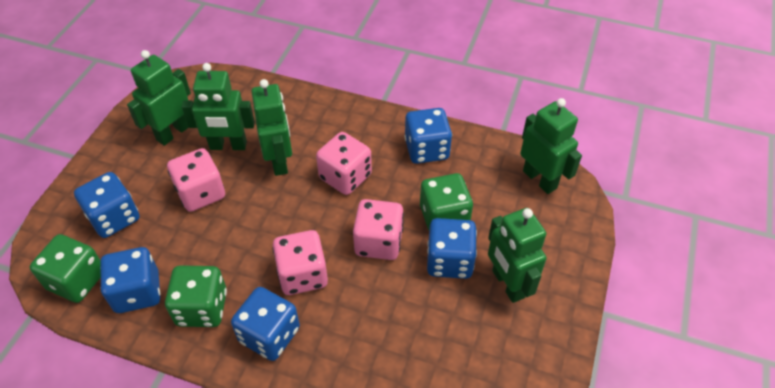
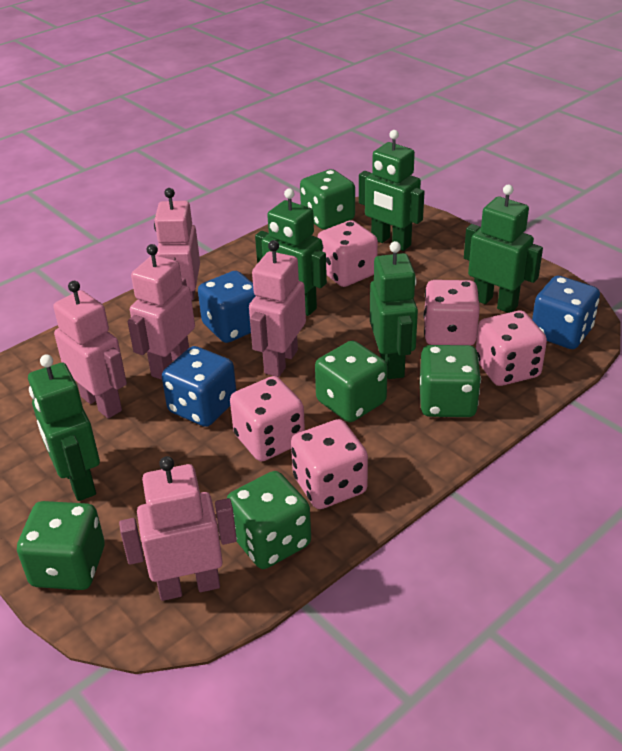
blue dice: [74,172,140,238] [100,247,160,313] [231,287,300,361] [405,108,452,164] [427,218,477,279] = 5 -> [162,346,237,427] [198,271,255,343] [532,276,600,349] = 3
green dice: [30,234,101,303] [165,265,227,327] [420,173,473,230] = 3 -> [17,501,105,590] [227,471,311,569] [300,169,355,230] [315,340,388,422] [420,345,481,417] = 5
pink dice: [167,148,225,212] [273,230,328,295] [316,132,372,195] [353,199,404,260] = 4 -> [230,376,305,461] [291,419,368,509] [317,220,378,287] [424,280,480,346] [476,311,547,386] = 5
pink robot: none = 0 -> [53,281,127,419] [119,456,237,601] [128,244,195,380] [154,188,200,300] [249,240,306,377] = 5

